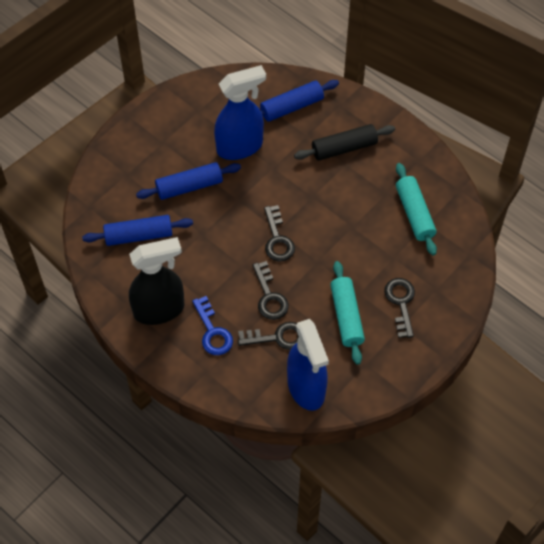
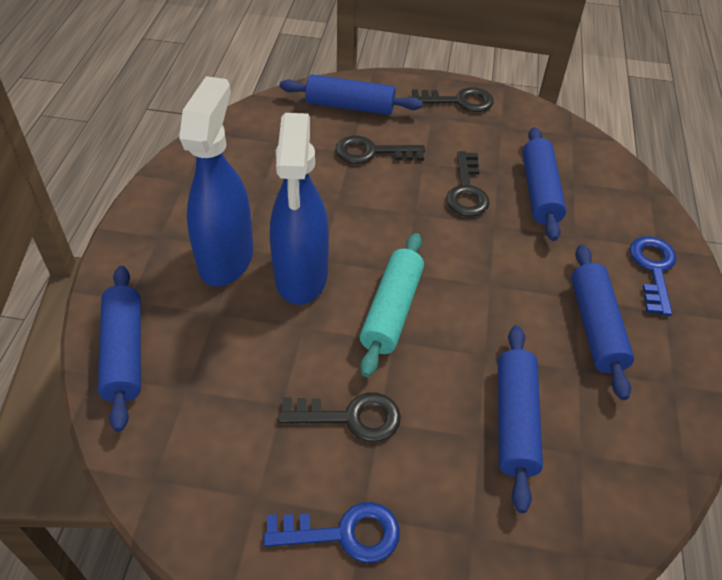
black rolling pin: [294,124,395,161] = 1 -> none = 0
black spray bottle: [129,237,184,325] = 1 -> none = 0
blue key: [192,296,233,355] = 1 -> [263,502,400,563] [629,236,677,316] = 2
blue rolling pin: [82,215,193,246] [136,162,241,200] [260,80,339,122] = 3 -> [98,266,141,432] [280,74,423,115] [498,325,543,513] [522,127,566,241] [571,245,634,400] = 5
turquoise rolling pin: [330,261,365,365] [396,163,437,255] = 2 -> [360,233,424,377] = 1

